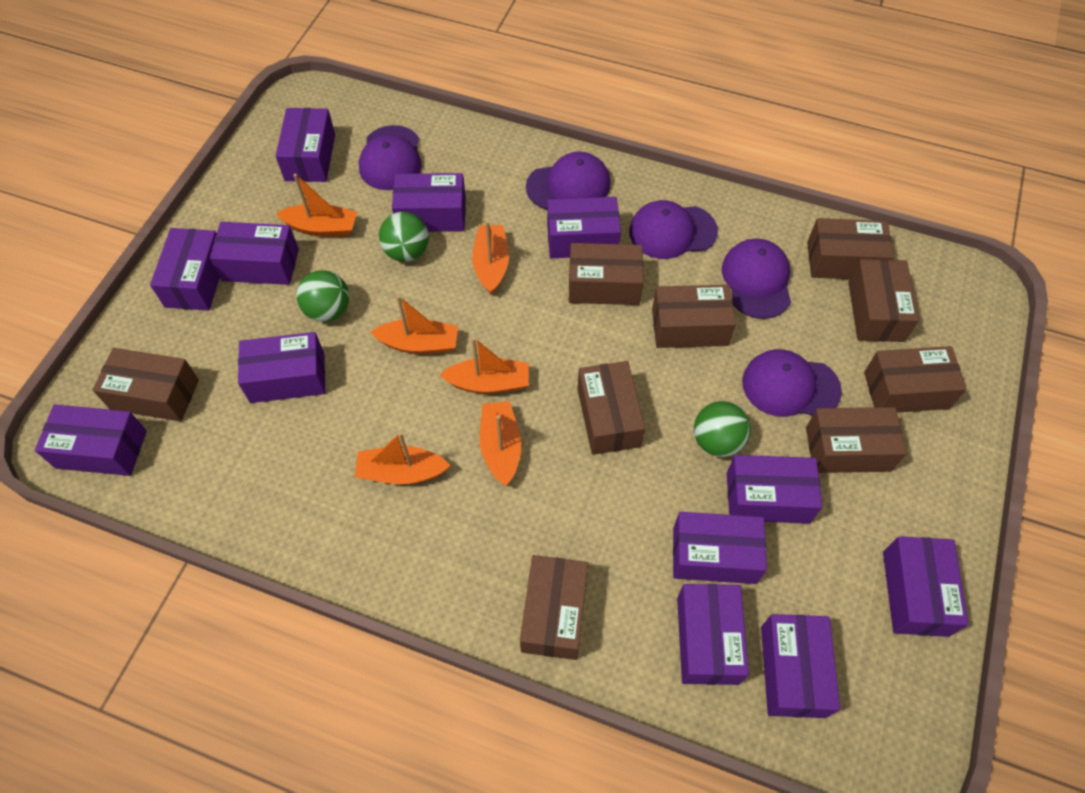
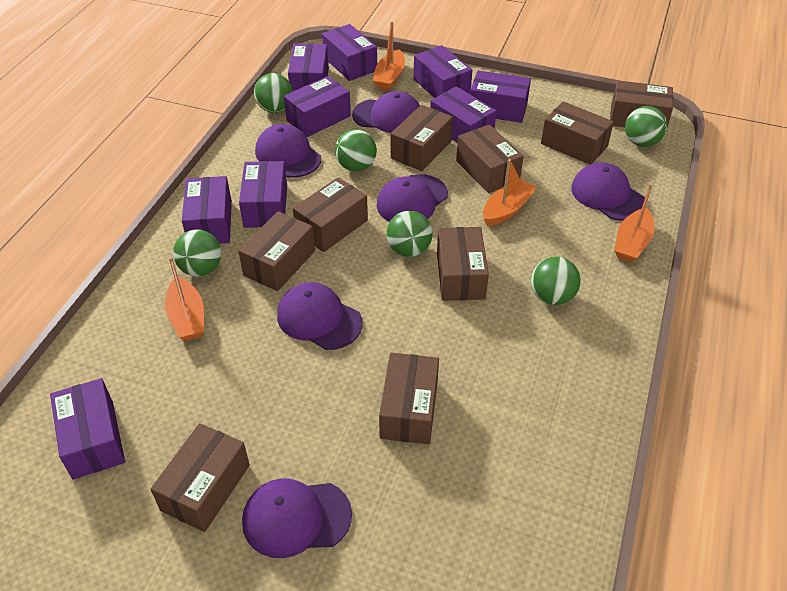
green ball: [296,270,349,322] [379,212,429,262] [694,401,751,457] = 3 -> [173,229,222,277] [254,73,293,113] [335,129,377,172] [387,211,433,257] [531,257,581,305] [625,106,667,147] = 6
orange boat: [276,174,357,237] [355,432,451,484] [370,295,458,354] [440,337,529,394] [472,221,509,295] [480,401,521,486] = 6 -> [165,256,204,341] [373,21,405,90] [483,159,537,226] [614,183,654,263] = 4
purple box: [35,404,147,476] [150,228,220,311] [209,222,299,285] [238,332,325,403] [276,108,335,182] [392,173,466,232] [547,197,621,258] [673,512,767,584] [677,584,749,685] [727,455,822,524] [761,614,840,718] [883,536,969,637] = 12 -> [50,378,125,480] [182,176,232,244] [239,161,287,228] [284,76,351,137] [288,43,329,91] [322,24,377,81] [414,45,472,98] [430,86,496,143] [470,70,531,123] = 9
purple cap: [359,125,422,190] [526,152,611,209] [629,200,718,259] [722,239,791,319] [742,349,842,417] = 5 -> [242,478,352,558] [255,124,321,178] [277,282,363,350] [352,91,420,133] [377,174,448,222] [571,163,645,220] = 6

